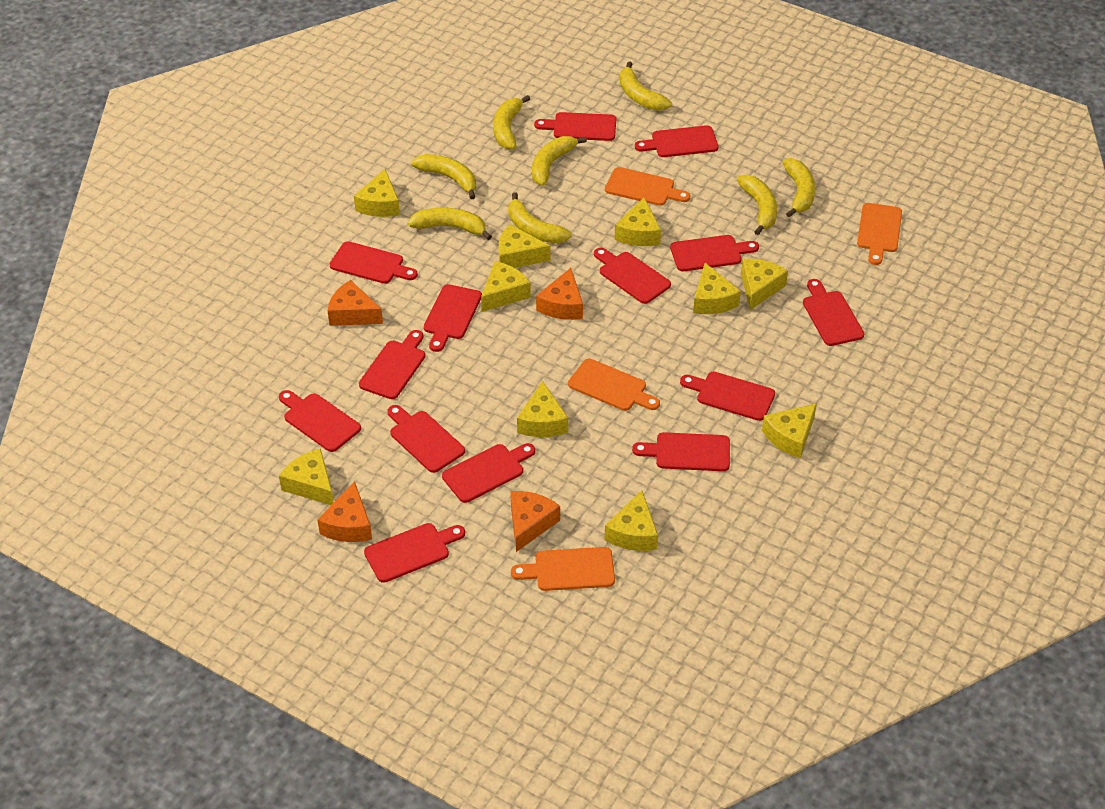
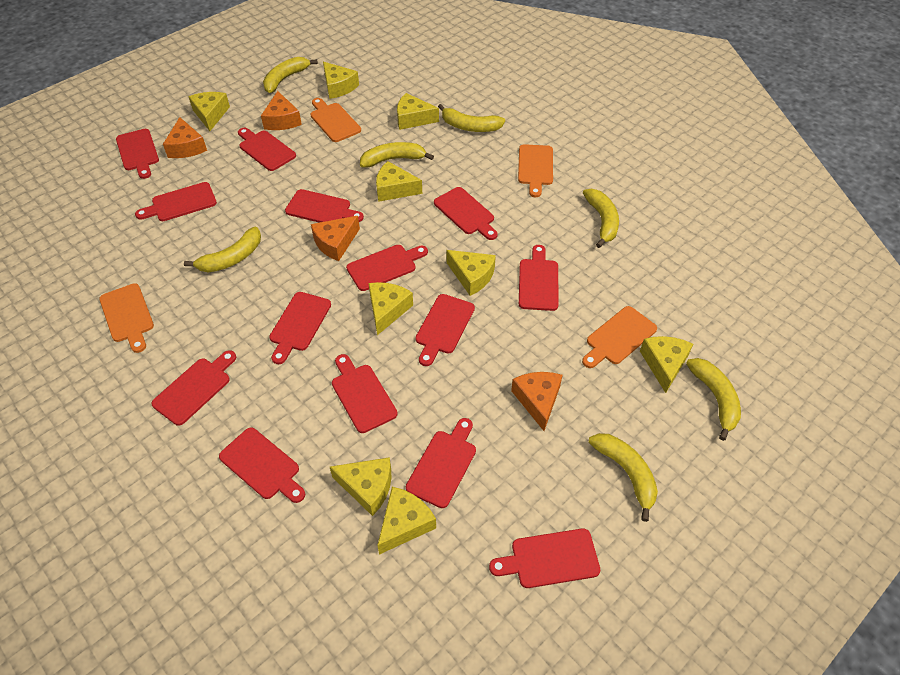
yellow banana: [408,208,492,240] [411,154,476,199] [493,95,530,149] [508,192,572,244] [532,136,587,186] [620,61,672,111] [737,175,777,235] [782,158,815,218] = 8 -> [184,227,261,272] [263,57,318,93] [360,142,434,167] [438,104,505,132] [583,189,619,248] [588,433,658,522] [686,358,741,441] = 7
yellow cheese: [279,448,334,505] [354,169,400,217] [481,261,531,312] [499,224,550,268] [517,381,568,437] [605,490,658,551] [615,198,661,246] [693,263,741,314] [741,259,788,310] [762,403,817,459] = 10 -> [188,92,230,131] [323,62,359,99] [330,457,391,516] [368,282,413,335] [376,161,422,202] [377,487,436,555] [397,93,439,130] [447,250,496,296] [640,336,693,393] = 9

